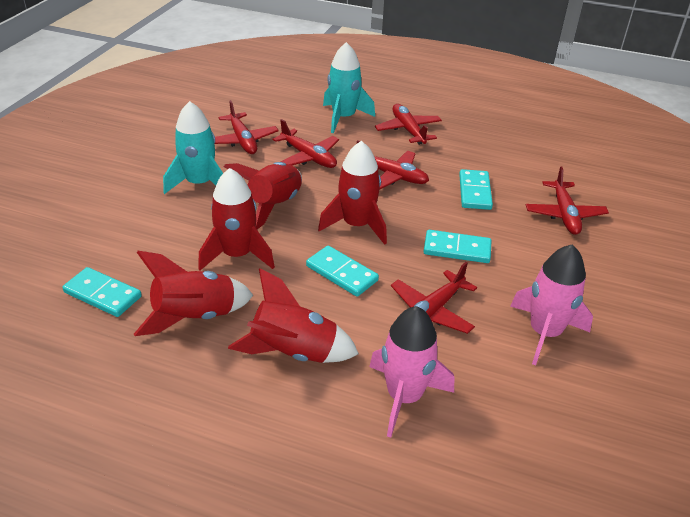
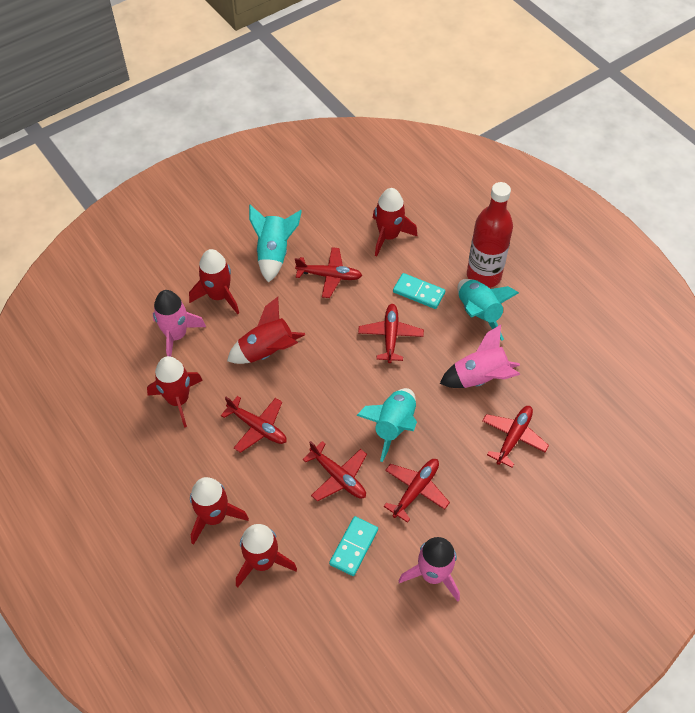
pink rocket: [369,306,454,438] [510,244,593,365] = 2 -> [152,290,206,357] [399,537,460,602] [440,325,520,388] = 3
red bottle: none = 0 -> [467,182,513,288] = 1
red rocket: [134,251,253,336] [198,168,275,270] [224,162,302,229] [228,268,359,363] [318,141,387,245] = 5 -> [147,356,203,428] [189,249,239,314] [190,477,249,545] [227,297,305,364] [236,524,297,588] [373,188,418,257] = 6
turquoise domino: [62,267,142,317] [306,246,379,297] [423,230,491,263] [459,169,493,210] = 4 -> [329,516,378,576] [393,273,445,309] = 2
turquoise rocket: [163,101,223,194] [323,42,375,133] = 2 -> [249,205,302,283] [356,388,417,462] [457,279,519,341] = 3

